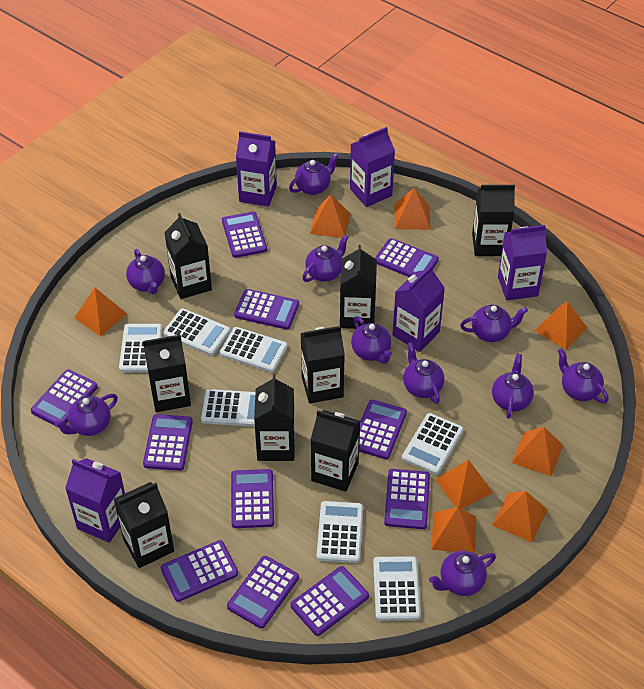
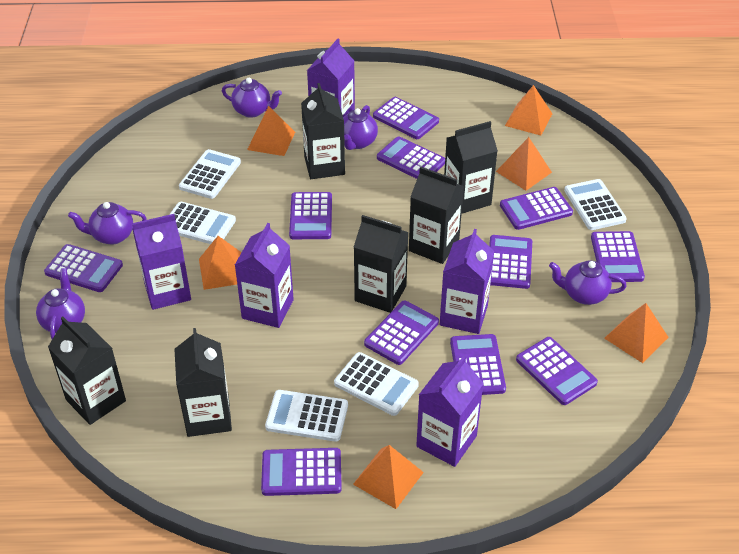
black carton: [114,482,174,568] [143,335,191,412] [164,213,212,299] [254,375,295,461] [301,326,345,403] [311,410,360,492] [340,245,377,329] [472,185,515,256] = 8 -> [48,317,126,425] [174,328,232,437] [301,83,345,179] [354,215,408,313] [409,167,464,264] [444,121,498,213] = 6
orange pyramid: [74,288,127,336] [310,194,351,238] [394,188,431,230] [431,507,476,554] [435,459,493,509] [492,491,547,542] [512,427,563,476] [535,301,587,350] = 8 -> [199,236,242,290] [247,106,295,156] [353,445,424,509] [496,137,552,191] [505,85,552,136] [604,303,669,363] = 6
purple teapot: [54,394,118,436] [126,249,165,294] [289,153,339,195] [302,235,348,282] [351,316,392,363] [403,342,445,404] [429,551,496,596] [460,305,528,342] [492,354,534,419] [558,348,609,403] = 10 -> [36,268,85,339] [68,202,147,244] [222,78,282,118] [343,105,378,150] [549,261,627,305] = 5
white calculator: [119,324,163,372] [163,309,231,356] [201,389,255,427] [220,327,288,372] [317,501,363,563] [373,556,421,621] [402,413,463,475] = 7 -> [169,202,236,244] [179,149,241,199] [265,390,348,442] [334,352,419,416] [564,179,627,230] = 5

